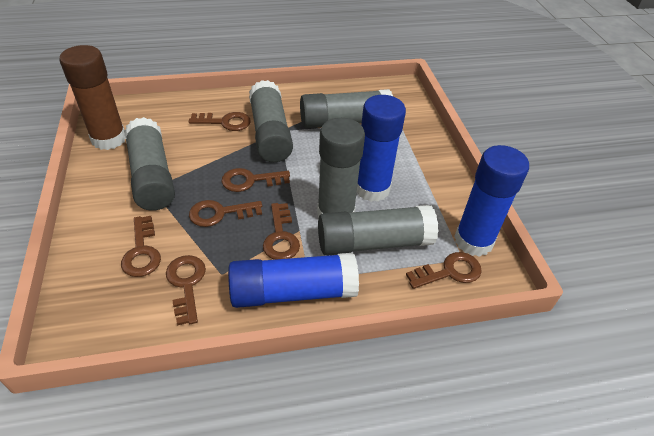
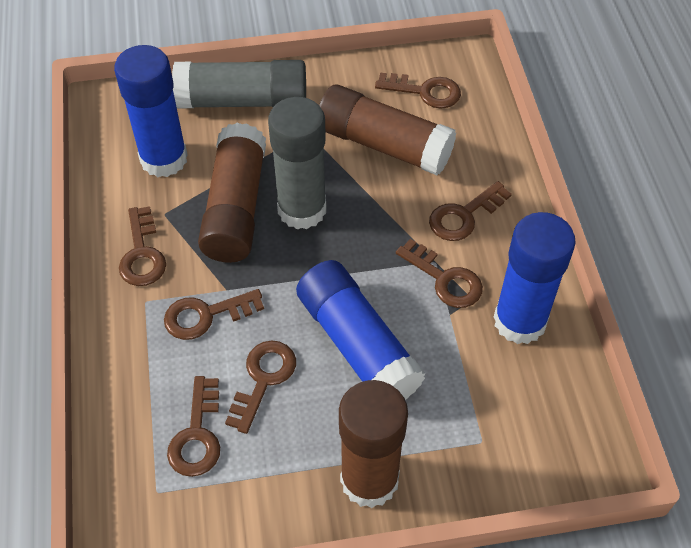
brown glue stick: [60,45,125,150] = 1 -> [198,123,266,263] [319,85,456,175] [339,380,408,508] = 3
grey glue stick: [124,117,175,211] [249,80,293,162] [300,89,393,129] [317,118,365,218] [318,205,438,256] = 5 -> [172,60,306,108] [268,97,326,229] = 2

